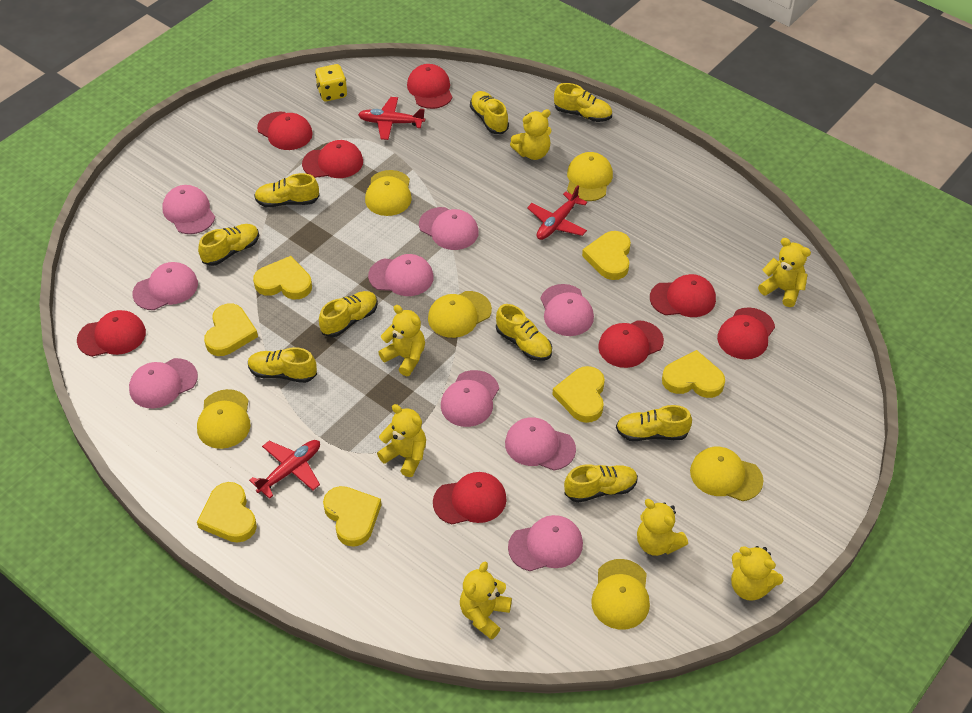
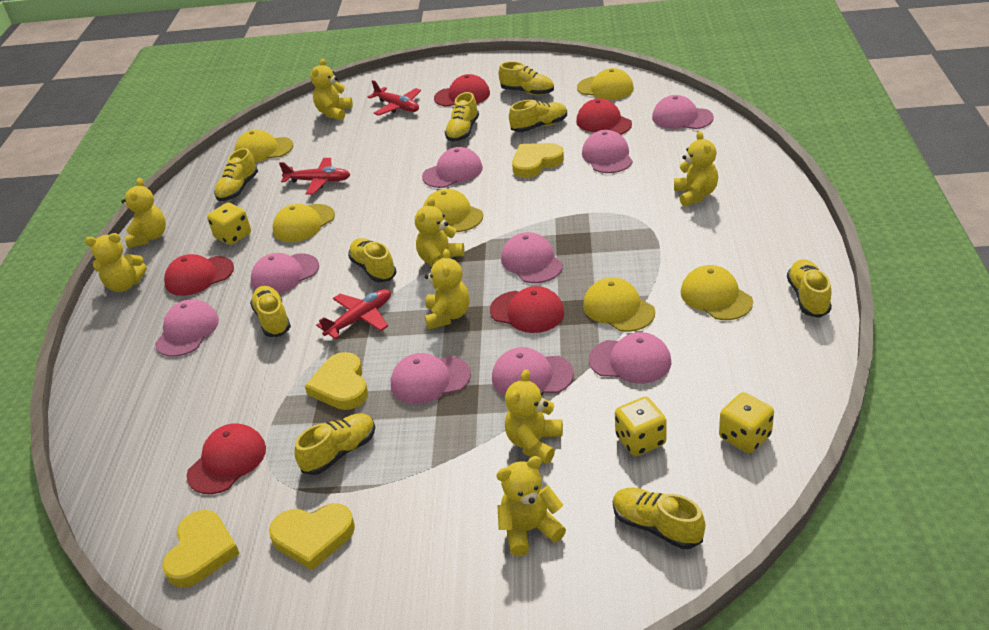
red cap: [77,310,146,357] [257,112,313,150] [302,140,363,178] [407,64,452,109] [433,472,507,524] [598,320,664,368] [650,274,716,317] [717,307,775,359] = 8 -> [164,254,234,296] [187,423,266,494] [434,74,490,107] [490,286,564,333] [576,98,632,135] = 5
yellow dice: [315,64,347,101] = 1 -> [207,203,251,245] [615,397,667,456] [719,392,774,453] = 3
yellow heart: [197,482,257,543] [204,303,258,356] [253,256,312,299] [323,486,381,547] [552,366,605,423] [582,231,631,280] [662,350,725,398] = 7 -> [162,510,240,588] [269,503,355,570] [305,352,368,410] [512,143,564,178] = 4
yellow teddy bear: [377,404,426,477] [378,305,425,376] [460,561,512,640] [510,109,551,160] [637,499,688,556] [731,546,783,601] [758,238,811,307] = 7 -> [85,233,147,292] [121,178,166,248] [311,59,353,120] [415,197,464,267] [425,249,469,329] [496,456,566,556] [505,369,563,464] [674,131,718,207] = 8

